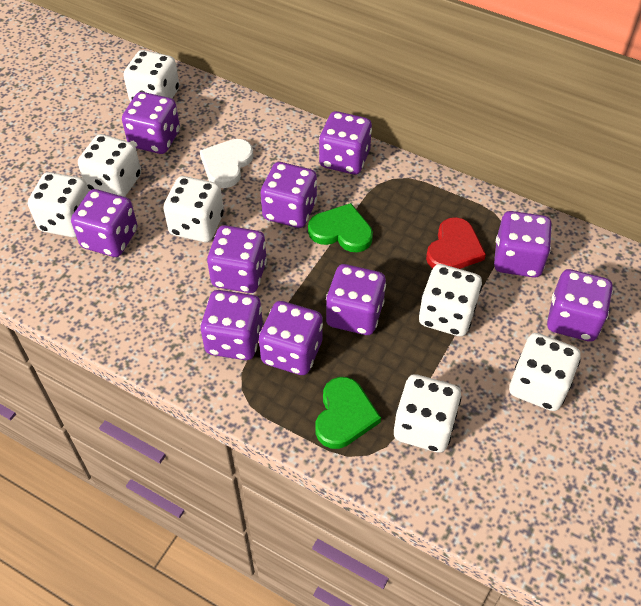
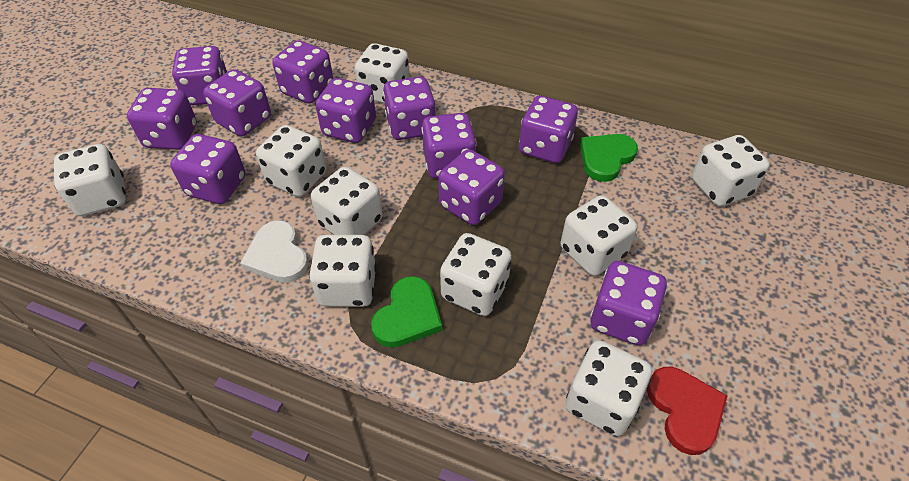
purple dice: [71,189,137,257] [122,92,180,154] [200,290,263,360] [207,225,267,293] [259,301,323,375] [261,162,317,228] [319,111,372,175] [326,264,386,335] [494,211,552,278] [547,269,613,341] = 10 -> [127,88,197,150] [170,134,245,204] [172,46,227,106] [203,69,271,136] [272,40,333,104] [315,78,376,143] [383,77,436,140] [422,113,477,179] [438,149,505,225] [519,96,578,163] [590,261,667,345] = 11
white dice: [28,172,89,237] [78,134,141,197] [123,50,179,102] [163,176,224,242] [394,374,461,453] [419,264,482,336] [509,333,581,411] = 7 -> [54,144,126,216] [256,125,326,197] [309,235,376,307] [311,167,383,235] [355,43,410,104] [440,233,512,316] [560,195,637,276] [566,340,652,436] [692,135,770,206] = 9

